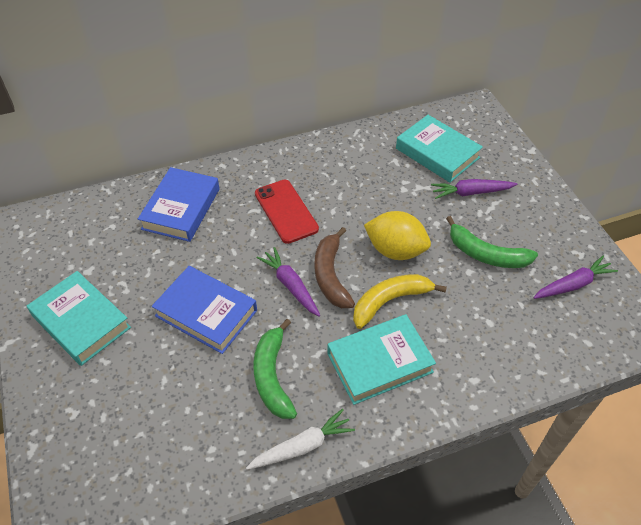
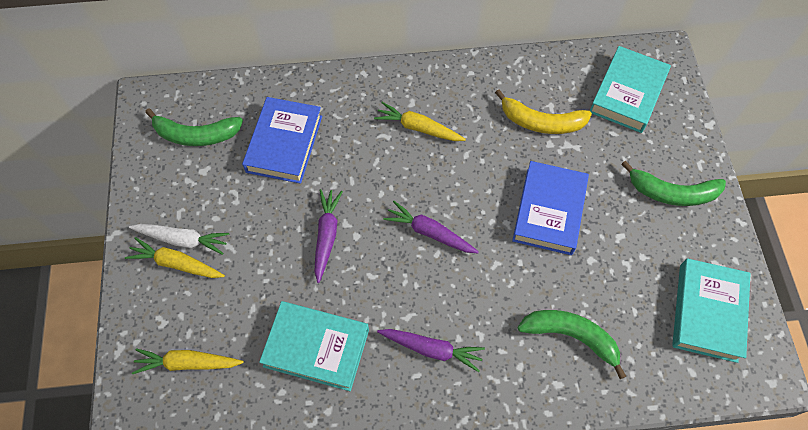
brown banana: [314,227,355,308] = 1 -> none = 0
green banana: [253,319,297,419] [446,216,538,268] = 2 -> [145,108,243,146] [517,310,626,379] [621,161,726,206] = 3
red phone: [255,180,319,244] = 1 -> none = 0
yellow carrot: none = 0 -> [125,237,225,278] [132,348,244,374] [374,102,466,141] = 3
yellow lemon: [364,211,431,260] = 1 -> none = 0

